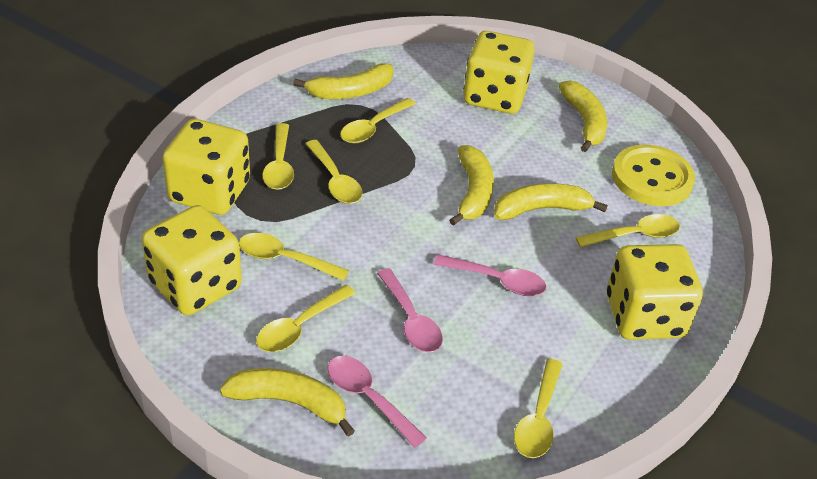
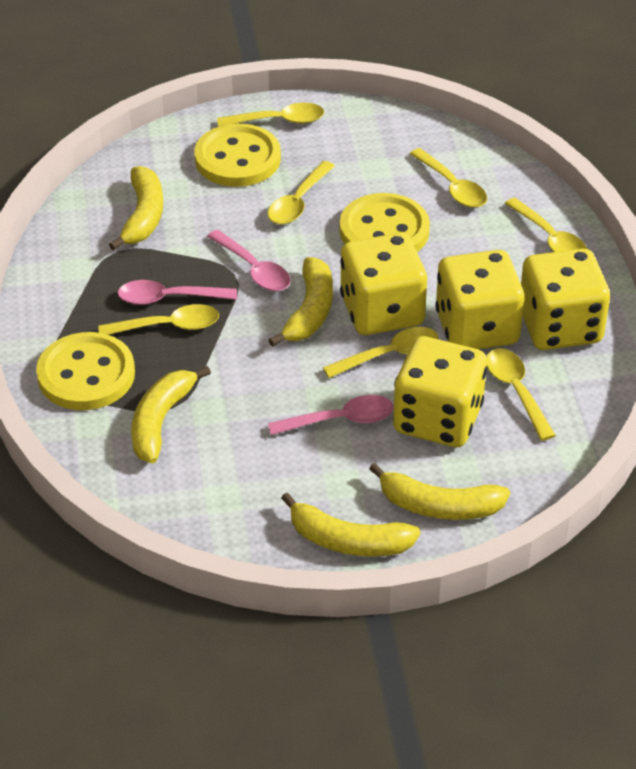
yellow button: [612,144,695,206] = 1 -> [36,332,135,410] [194,123,281,187] [340,193,430,252] = 3

